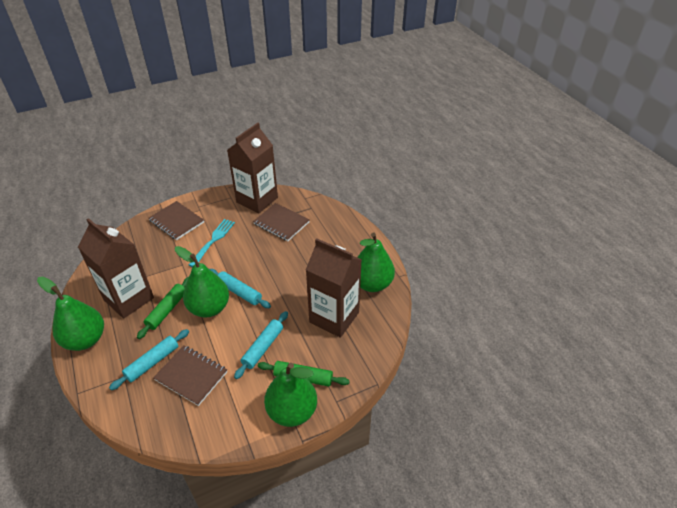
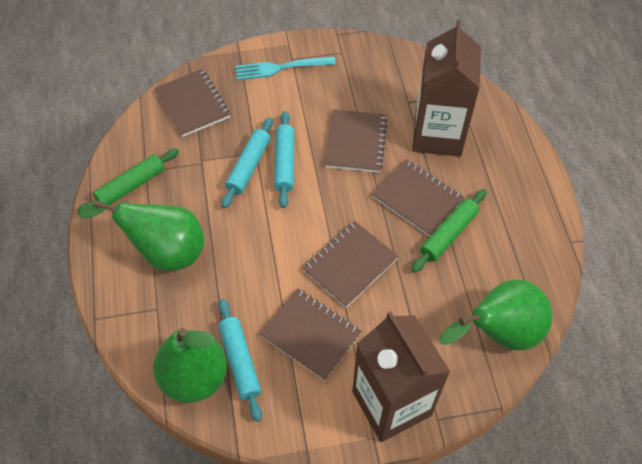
brown carton: [78,218,154,319] [227,123,278,213] [306,238,362,338] = 3 -> [352,311,450,442] [412,20,481,157] = 2
brown notebook: [149,201,204,240] [153,345,227,406] [253,203,310,241] = 3 -> [155,69,230,137] [260,288,362,381] [302,221,399,308] [325,109,388,173] [372,159,465,237] = 5
green pear: [37,277,104,351] [175,246,229,317] [264,363,317,427] [357,232,395,292] = 4 -> [78,199,205,271] [153,328,227,403] [440,280,552,350] = 3

